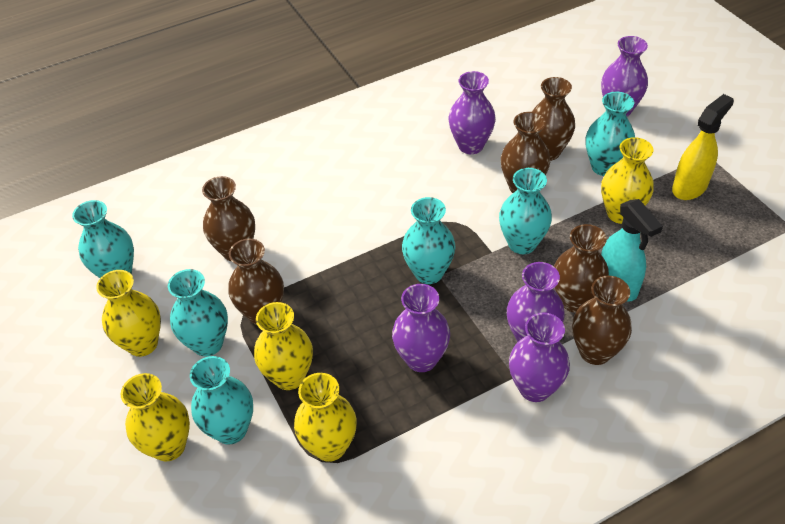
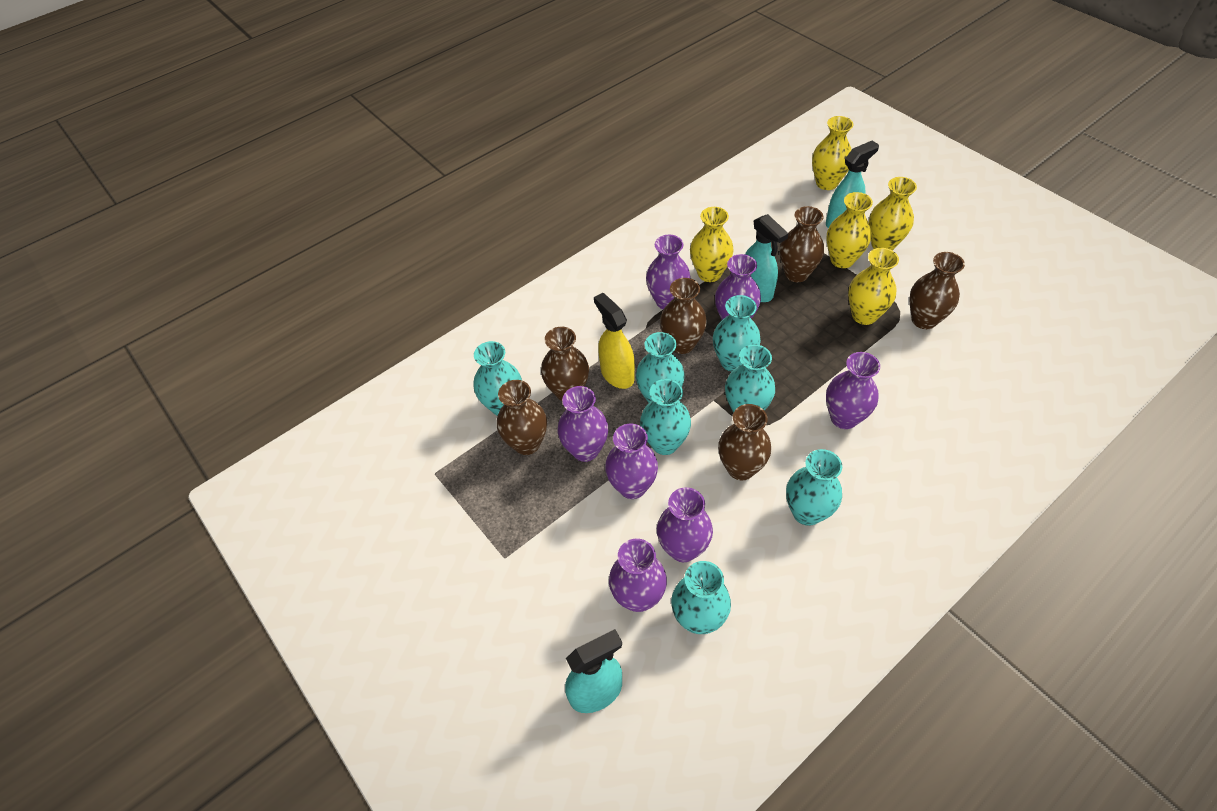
purple vase: [392,284,450,372] [449,71,496,154] [507,262,565,342] [509,313,570,402] [601,36,648,117] = 5 -> [558,386,608,462] [605,424,658,499] [609,539,667,612] [646,235,691,310] [657,487,713,562] [715,254,761,320] [826,352,880,429] = 7
turquoise spray bottle: [601,199,663,302] = 1 -> [565,629,622,713] [745,214,788,302] [826,140,879,228] = 3
turquoise vase: [72,200,134,278] [168,269,228,357] [190,356,253,445] [402,197,456,284] [499,168,552,254] [586,92,635,176] = 6 -> [474,341,522,416] [636,332,685,403] [640,379,691,455] [671,561,731,634] [713,295,761,372] [725,344,775,413] [786,449,842,526] = 7

